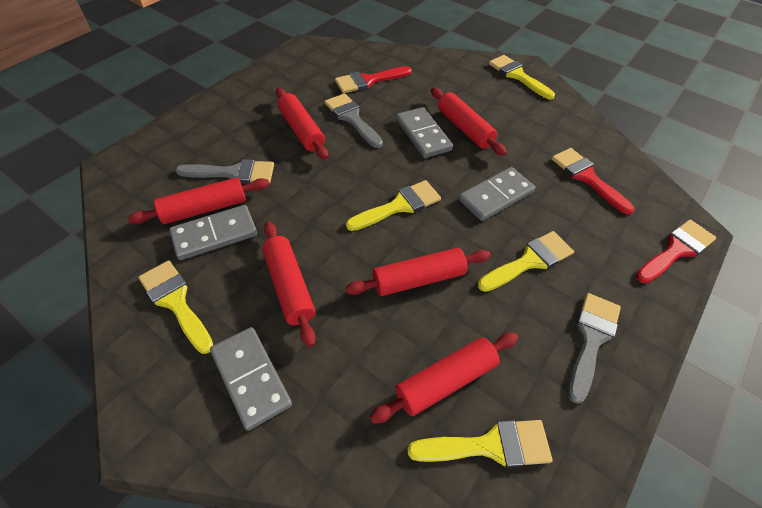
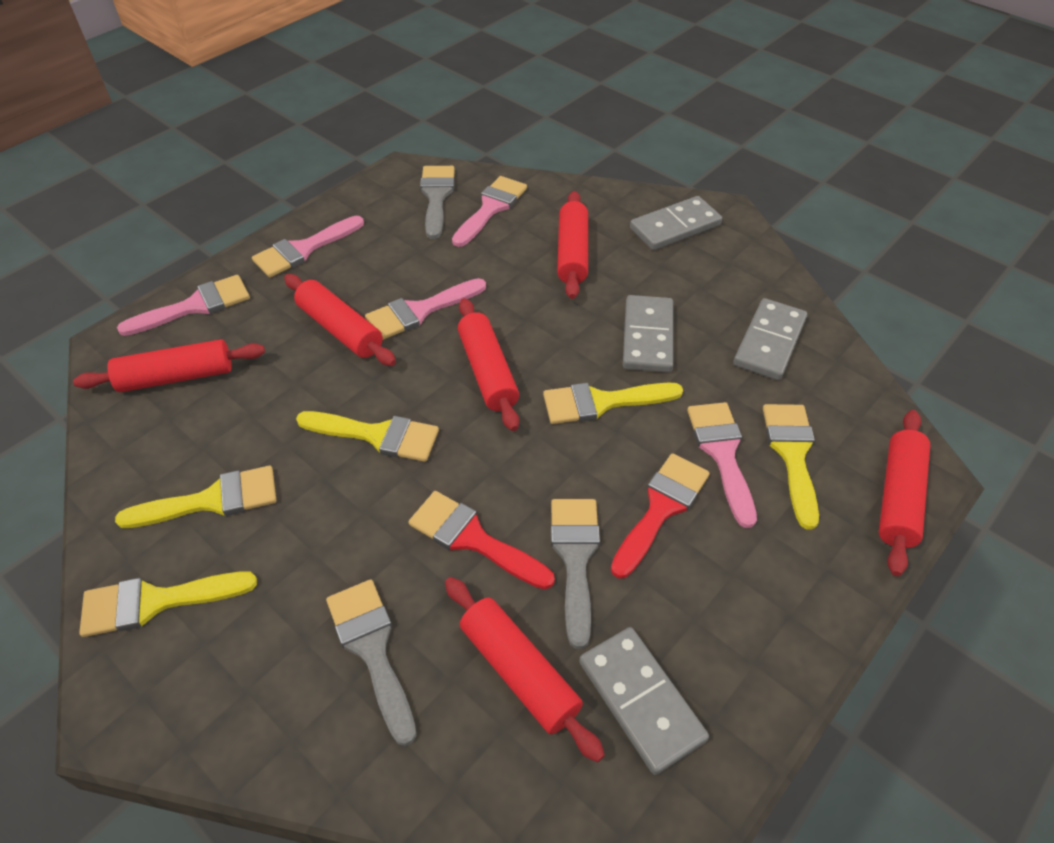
pink brush: none = 0 -> [117,275,250,336] [252,216,364,277] [365,278,486,340] [452,176,527,247] [687,402,757,528] = 5
red brush: [335,66,412,93] [552,148,634,215] [636,219,716,284] = 3 -> [408,491,555,590] [611,453,710,579] = 2

